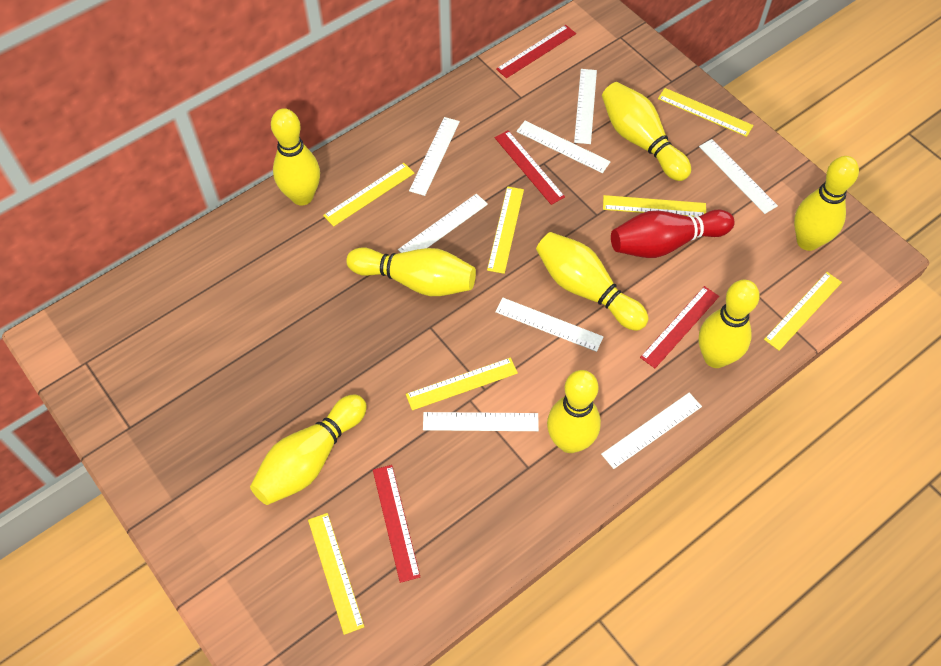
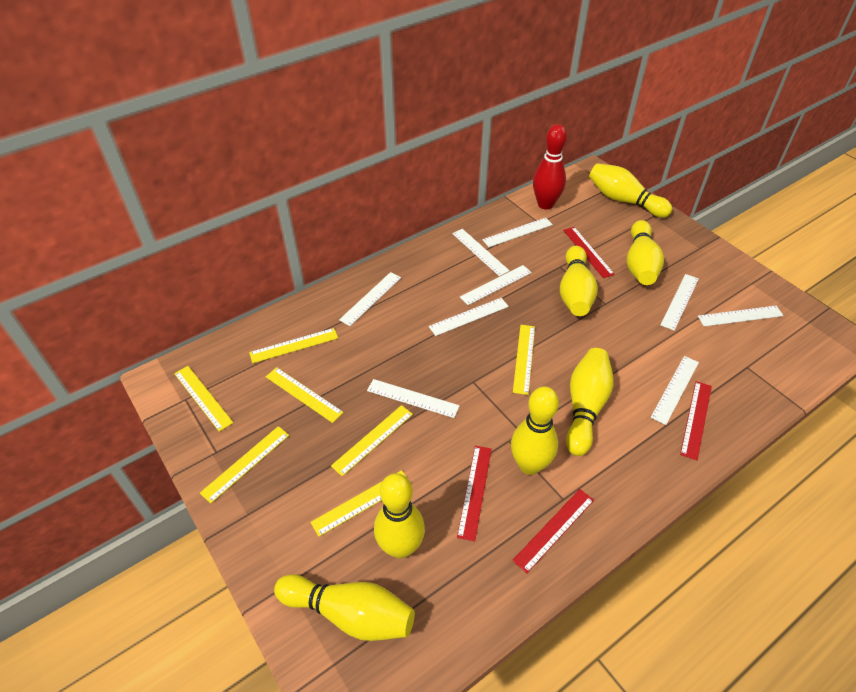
white ruler: [398,194,488,253] [409,117,460,196] [423,412,539,431] [495,298,603,352] [516,121,611,173] [574,69,597,144] [601,393,702,469] [699,139,778,214] = 8 -> [339,272,401,326] [367,379,460,418] [429,298,509,336] [452,229,510,276] [460,265,532,305] [482,217,553,247] [650,356,699,425] [660,274,699,331] [698,306,783,327] = 9
yellow bowling pin: [250,394,367,505] [271,108,320,205] [346,247,476,296] [536,232,648,331] [547,370,601,453] [602,82,691,181] [699,280,760,368] [794,156,859,251] = 8 -> [274,574,415,641] [374,473,425,559] [511,386,559,475] [560,246,598,316] [566,348,614,456] [589,163,672,218] [627,220,664,285] = 7

